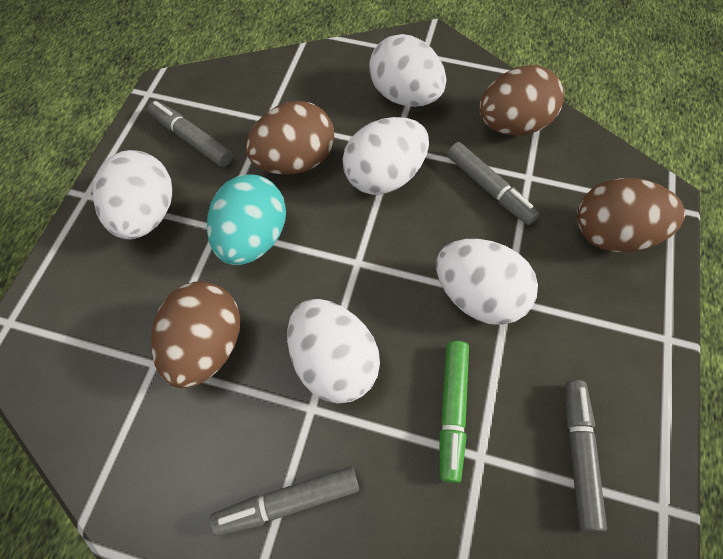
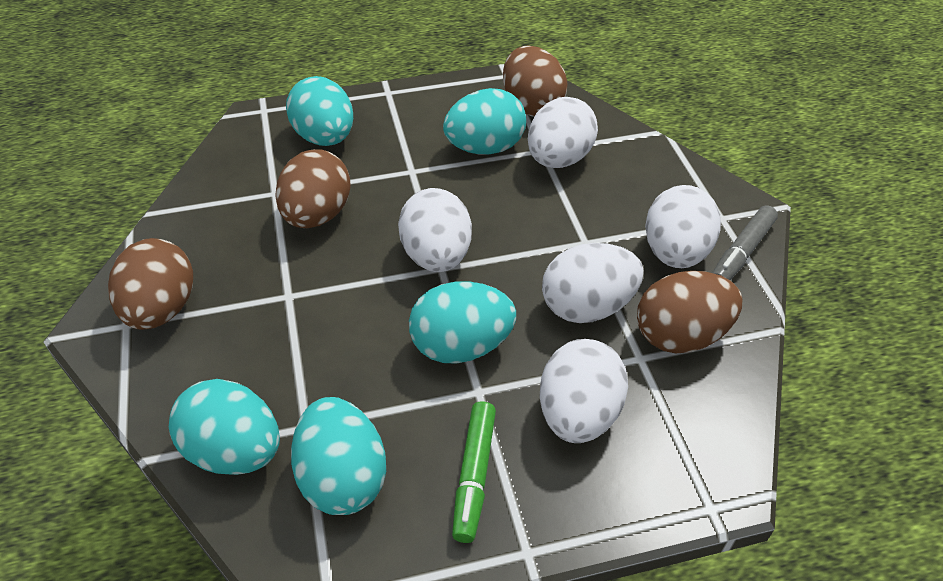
grey marker: [148,101,233,167] [209,466,359,536] [447,142,540,225] [565,380,607,532] = 4 -> [712,205,778,280] = 1
turquoise egg: [207,174,286,265] = 1 -> [169,379,280,475] [286,76,353,146] [291,397,386,515] [409,281,516,364] [443,88,526,155] = 5

